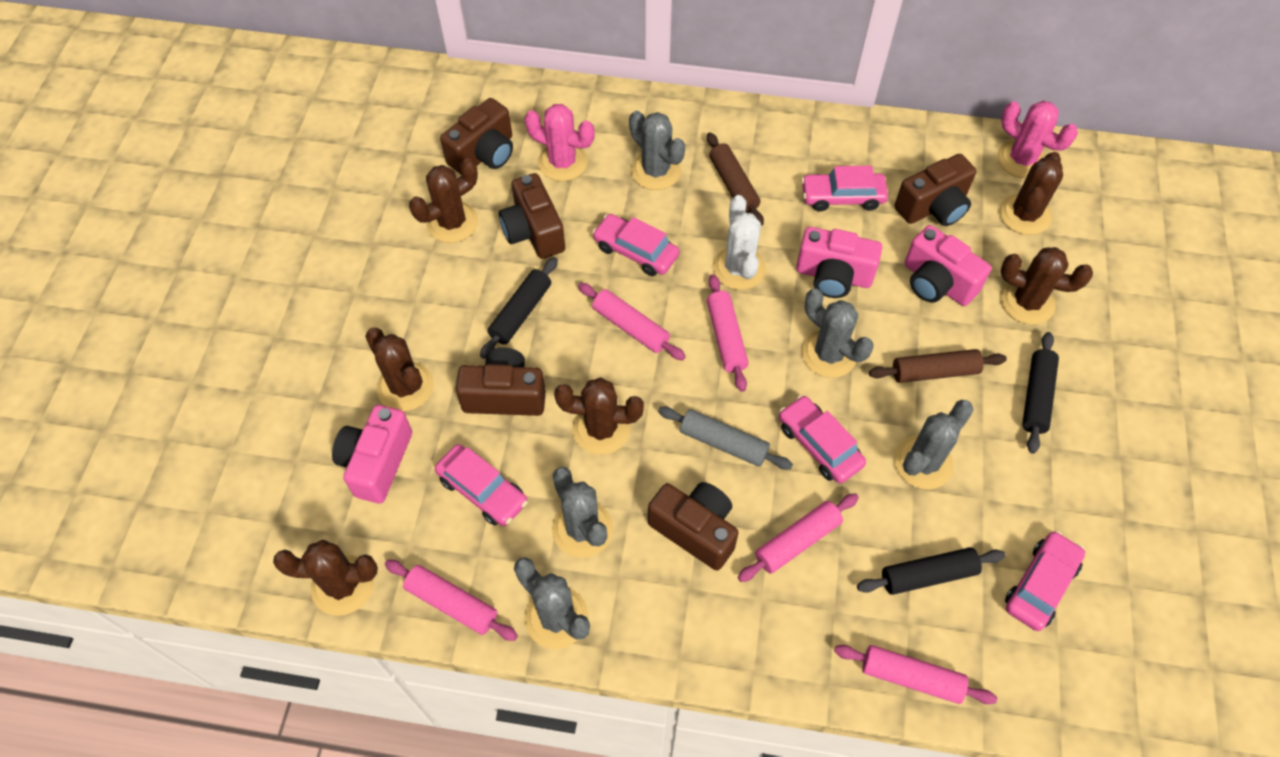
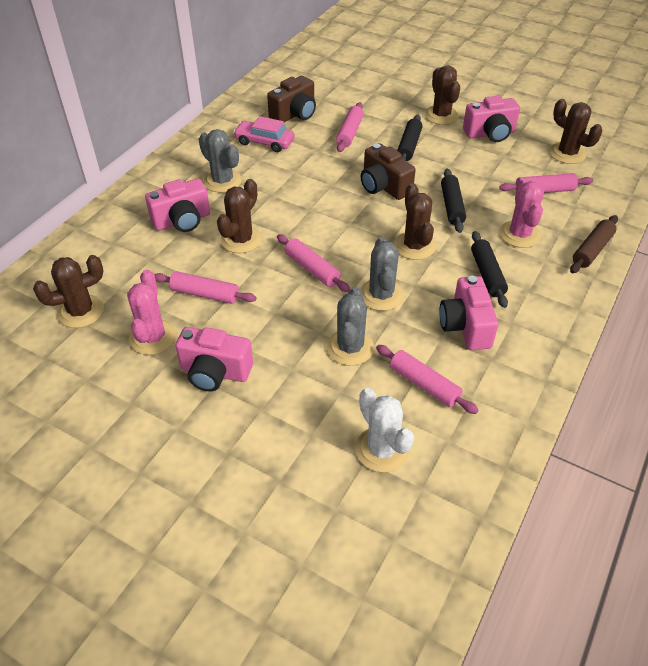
brown cactus: [273,539,378,616] [365,328,434,411] [409,158,478,243] [554,377,644,455] [999,152,1063,235] [1001,247,1093,325] = 6 -> [33,255,104,328] [217,179,262,253] [394,183,436,260] [424,65,460,125] [549,99,602,164] = 5
brown camera: [440,98,513,174] [456,348,546,416] [499,173,565,259] [648,482,739,571] [895,154,976,226] = 5 -> [267,76,316,122] [361,143,416,200] = 2
brown rolling pin: [707,133,764,226] [869,349,1007,383] = 2 -> [570,215,618,273] = 1
grey cactus: [514,557,590,649] [552,467,613,558] [629,111,685,190] [801,289,874,378] [894,400,974,489] = 5 -> [199,129,242,193] [327,287,374,366] [360,237,404,311] = 3
grey rolling pin: [658,407,793,470] = 1 -> none = 0
pink camera: [332,405,412,504] [796,227,882,298] [904,225,992,306] = 3 -> [145,179,210,232] [175,327,253,392] [439,276,498,350] [463,96,520,142] = 4
pink car: [435,444,528,526] [592,214,680,276] [779,395,866,484] [801,166,888,211] [1005,531,1085,631] = 5 -> [233,116,294,152] = 1

